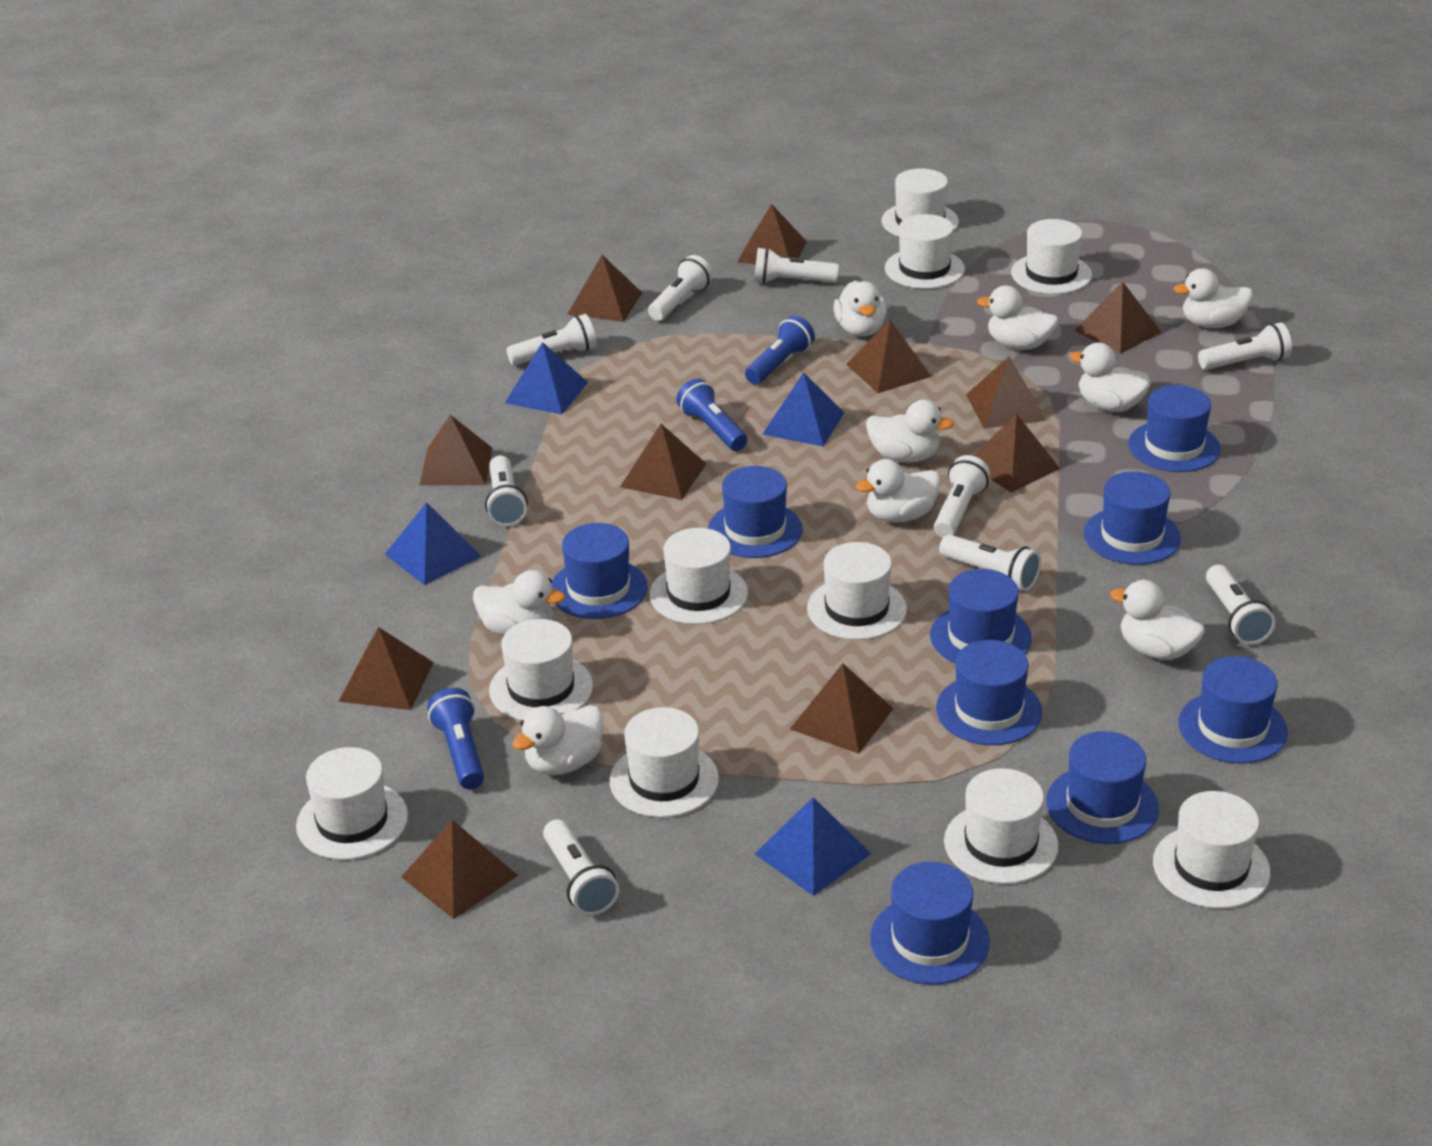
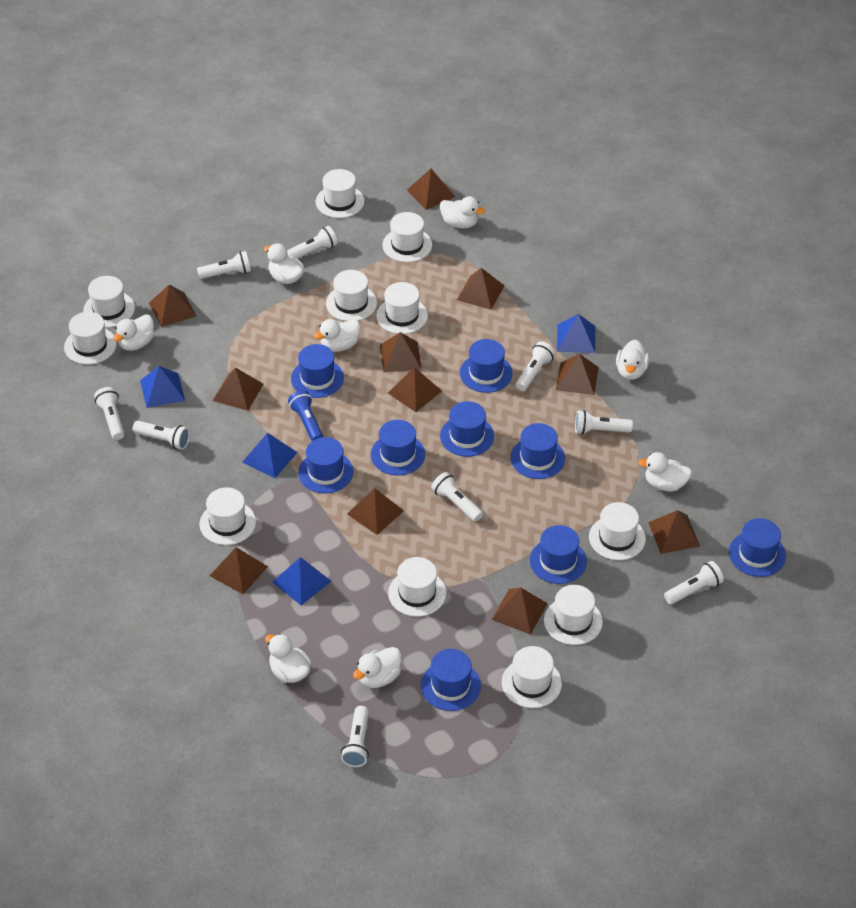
blue flashlight: [427,688,484,789] [676,378,747,451] [745,316,815,385] = 3 -> [288,390,323,441] = 1
white duck: [473,570,565,636] [512,705,603,775] [833,281,887,336] [856,459,941,522] [866,400,954,463] [977,285,1058,350] [1070,343,1150,412] [1110,580,1205,660] [1173,268,1253,328] = 9 -> [113,315,154,351] [264,243,304,284] [265,634,311,683] [314,319,360,352] [353,647,401,688] [440,196,485,229] [616,340,649,380] [638,452,692,491] = 8
white hat: [296,747,408,860] [489,619,593,721] [610,707,719,818] [650,528,748,624] [807,542,907,640] [881,168,959,237] [885,214,965,289] [944,768,1058,884] [1011,219,1092,294] [1153,791,1270,909] = 10 -> [64,312,117,365] [83,276,135,328] [199,487,256,545] [316,169,364,218] [326,270,377,321] [376,282,428,334] [382,212,432,262] [388,557,446,617] [502,646,562,708] [544,585,603,645] [589,502,646,560] = 11

